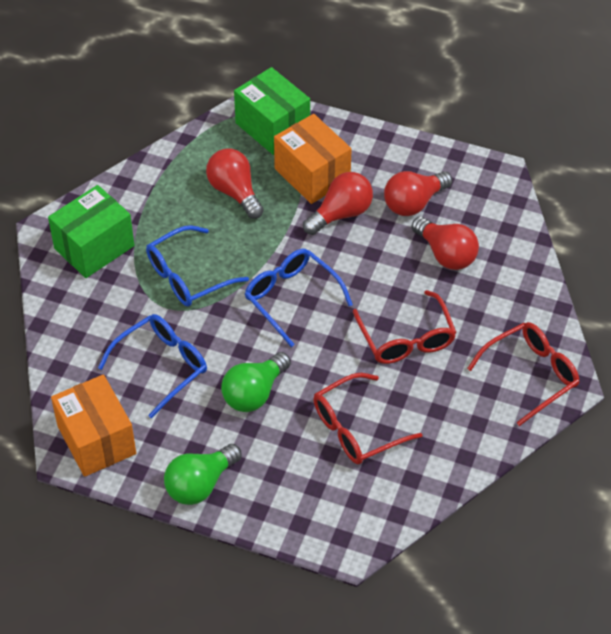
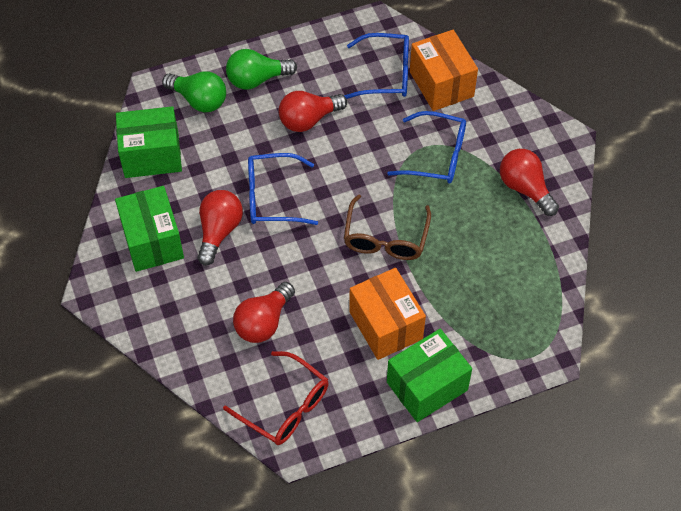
brown glasses: none = 0 -> [344,194,431,260] = 1
green box: [48,185,134,278] [234,67,310,155] = 2 -> [115,186,184,272] [116,106,182,178] [387,329,472,422] = 3
red glasses: [313,373,422,465] [352,290,457,364] [467,322,580,426] = 3 -> [223,351,329,445] = 1

